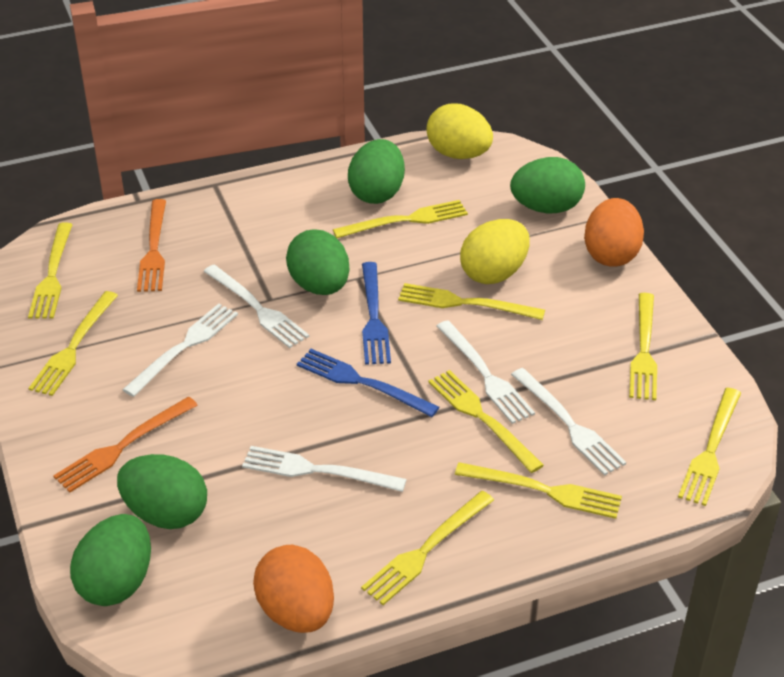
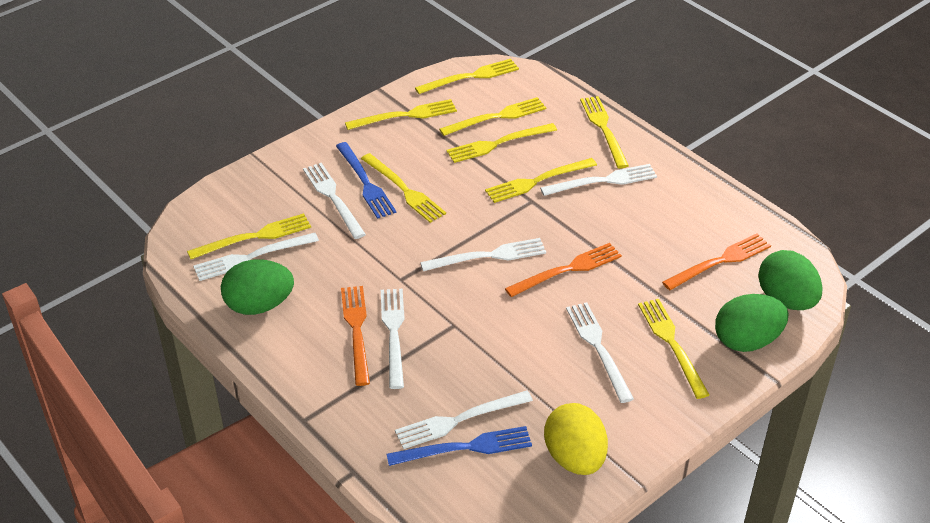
green egg: [70,514,151,606] [117,454,207,529] [286,229,350,295] [348,139,405,204] [510,157,585,213] = 5 -> [221,259,294,315] [715,294,789,352] [758,250,823,310] = 3
orange egg: [253,545,334,633] [584,198,644,267] = 2 -> none = 0
orange fork: [53,396,198,493] [137,199,166,292] = 2 -> [341,286,370,386] [505,243,622,297] [662,233,771,290] = 3
white fork: [122,303,238,397] [203,265,309,348] [242,446,407,492] [436,320,535,424] [511,368,626,476] = 5 -> [193,233,319,281] [303,163,366,239] [381,289,405,389] [395,390,533,449] [420,238,546,271] [540,164,657,196] [566,302,634,403] = 7
yellow egg: [426,103,493,159] [460,219,530,284] = 2 -> [544,403,608,475] = 1

